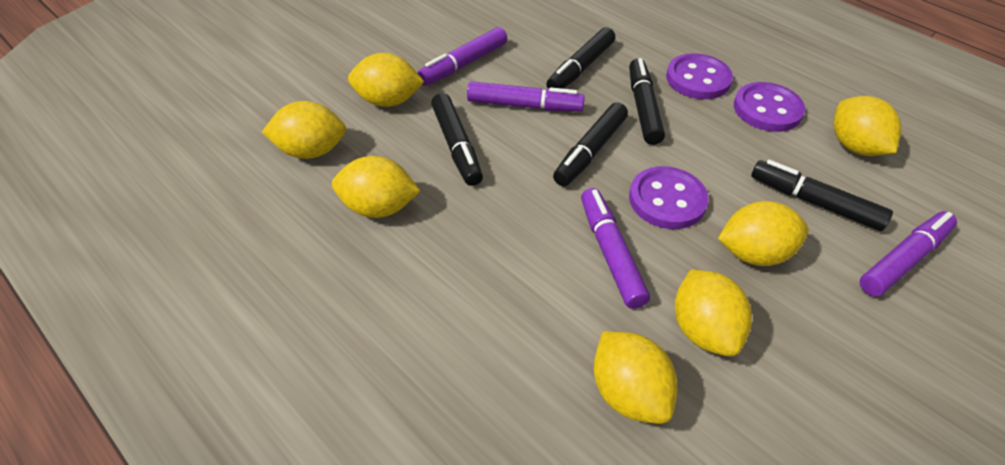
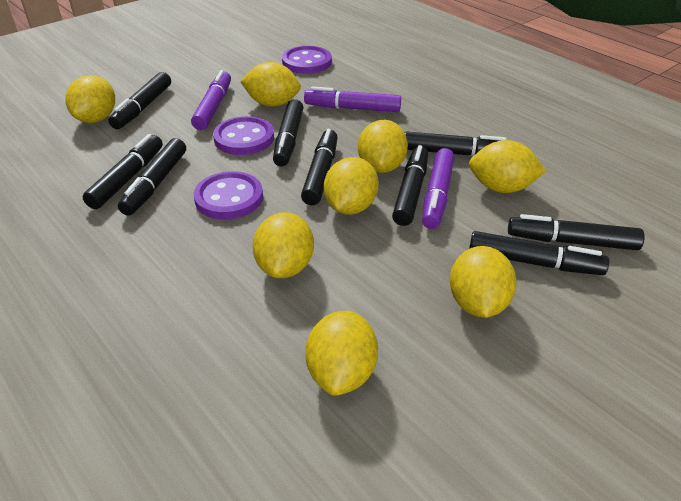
black marker: [431,93,483,186] [546,27,615,89] [553,102,628,186] [629,58,665,145] [751,160,893,231] = 5 -> [82,134,163,209] [109,72,171,129] [118,138,186,216] [273,99,303,166] [301,129,338,205] [392,145,428,226] [405,131,507,155] [469,231,609,275] [508,214,645,250] = 9
purple marker: [417,27,507,86] [467,81,585,111] [581,188,650,309] [860,211,957,297] = 4 -> [191,70,231,130] [304,86,401,112] [422,148,455,229] = 3
yellow lemon: [262,101,346,159] [332,156,420,218] [348,53,424,107] [594,331,677,424] [675,269,752,356] [718,201,809,266] [834,96,901,156] = 7 -> [65,75,115,123] [240,62,301,107] [253,212,314,278] [305,311,378,395] [324,157,379,215] [358,120,408,173] [450,246,517,318] [469,140,546,193] = 8

